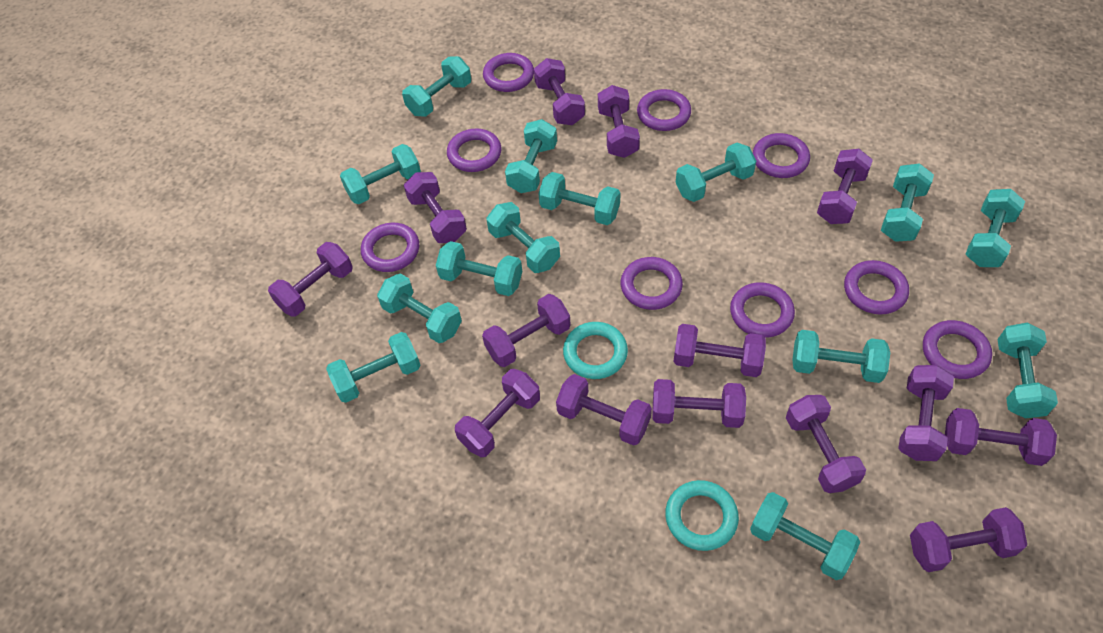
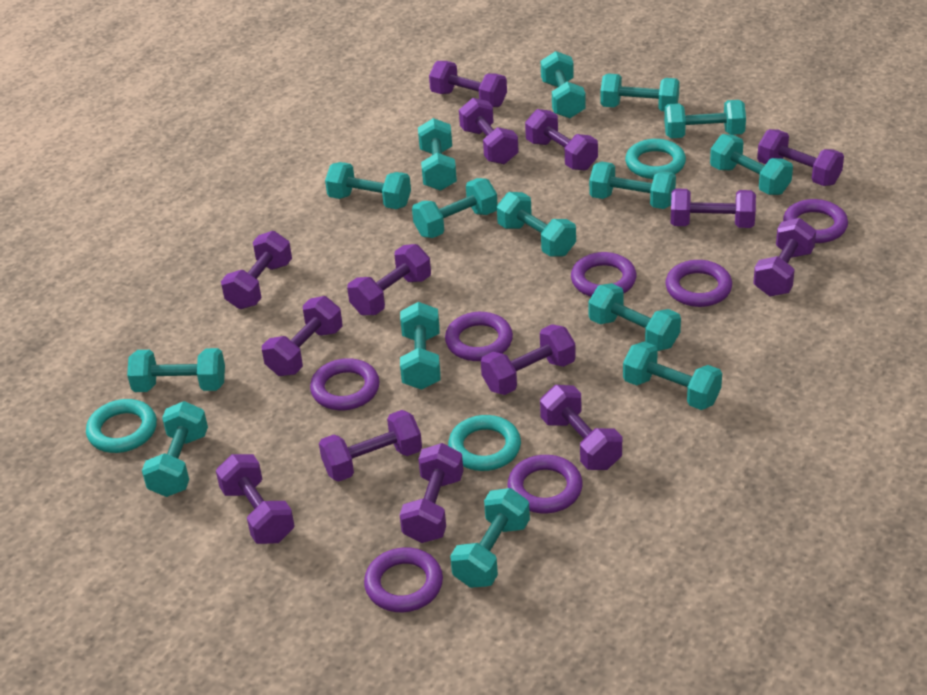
purple ring: [361,223,419,272] [447,129,501,172] [483,53,534,92] [621,257,683,310] [637,89,691,131] [730,282,795,338] [753,133,810,178] [844,260,909,314] [923,320,992,379] = 9 -> [310,358,380,410] [364,547,443,612] [445,312,513,361] [508,455,583,513] [571,252,636,297] [666,260,732,307] [783,199,848,243] = 7
turquoise dumbbell: [326,332,421,403] [340,144,421,204] [377,273,462,343] [402,56,471,117] [436,241,522,296] [486,202,560,273] [505,119,557,193] [539,172,620,225] [676,143,756,202] [750,492,860,580] [792,330,890,383] [881,163,934,242] [965,189,1025,267] [998,323,1058,418] = 14 -> [127,348,225,392] [142,401,208,497] [325,162,411,209] [400,302,441,390] [412,178,498,238] [418,118,457,191] [450,488,530,588] [497,192,576,256] [541,51,586,118] [588,283,681,351] [589,162,676,209] [600,73,680,111] [623,342,722,410] [664,100,746,138] [710,134,793,195] = 15
turquoise ring: [563,322,628,379] [665,480,739,551] = 2 -> [86,399,157,453] [448,415,521,471] [625,139,686,179] = 3

